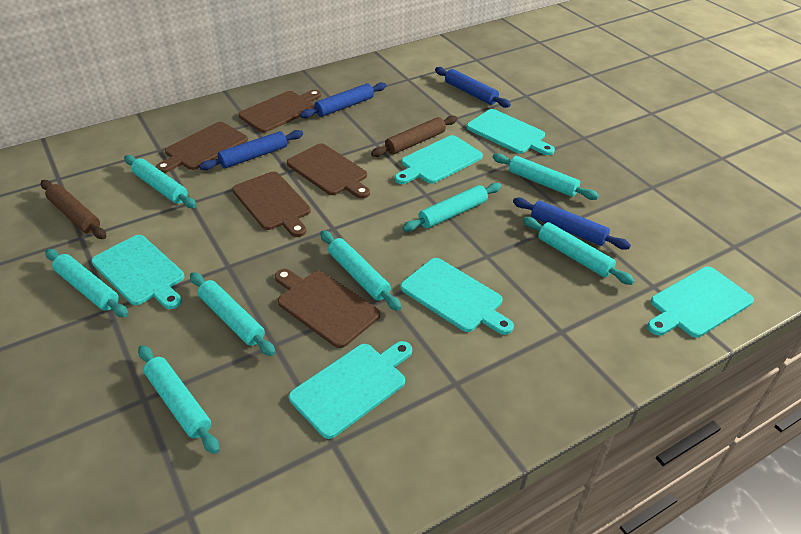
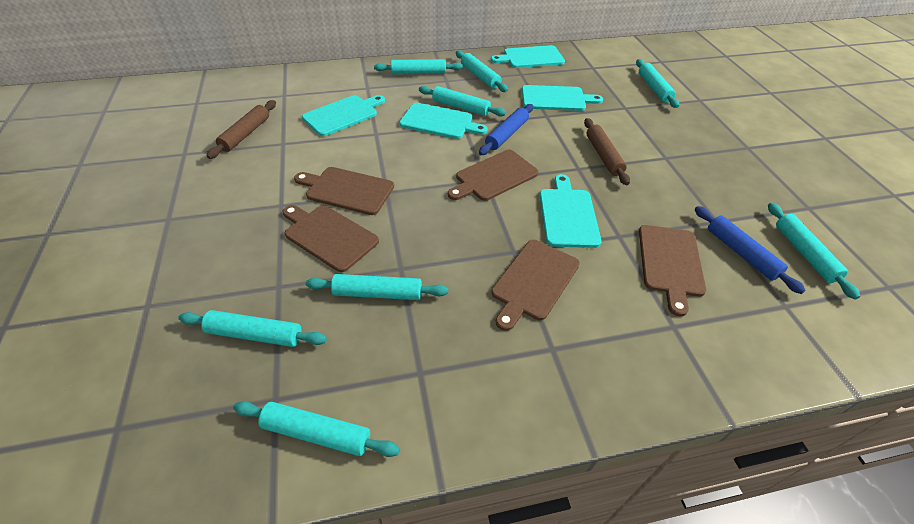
blue rolling pin: [199,130,303,170] [300,82,386,118] [435,67,511,108] [513,198,631,250] = 4 -> [479,104,533,155] [695,206,806,294] = 2
turquoise cutting board: [91,235,184,309] [289,341,412,439] [395,135,483,184] [401,258,514,335] [466,109,555,155] [647,267,754,338] = 6 -> [302,95,385,136] [399,103,488,139] [491,45,565,68] [522,85,603,111] [540,174,602,248] = 5

